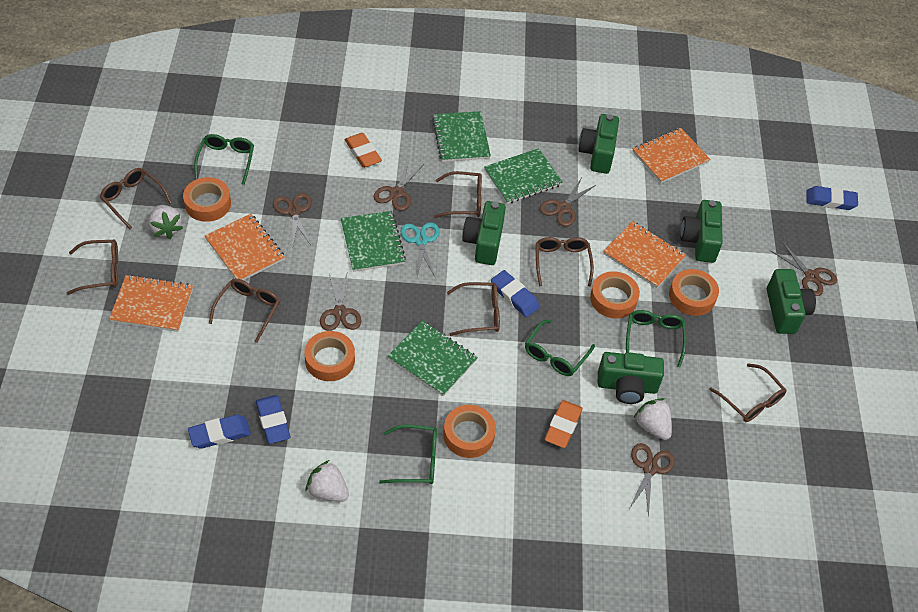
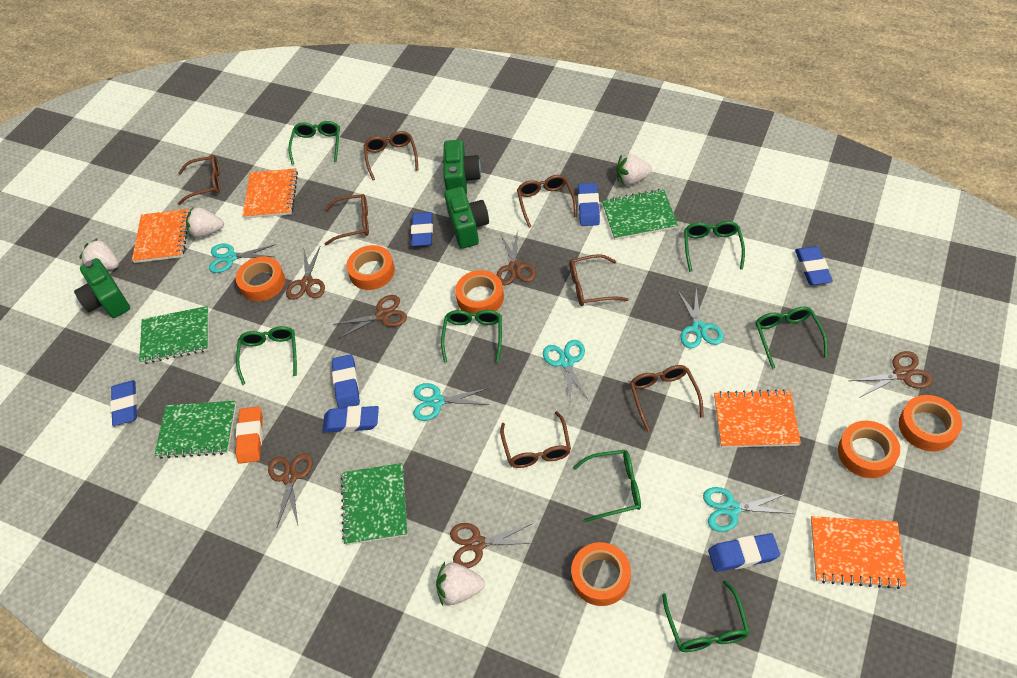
blue eraser: [188,415,251,449] [256,395,290,444] [491,270,540,317] [806,186,858,210] = 4 -> [110,380,137,426] [322,406,379,433] [332,354,360,408] [411,212,433,247] [578,183,600,226] [708,533,780,572] [795,246,833,285] = 7
green camera: [462,201,506,265] [578,114,619,174] [598,352,664,404] [680,200,723,263] [767,269,816,334] = 5 -> [74,258,130,318] [444,140,481,195] [444,187,489,249] = 3
green glasses: [194,134,254,185] [379,425,437,484] [525,319,595,376] [626,310,686,367] = 4 -> [236,326,297,385] [288,121,340,165] [441,310,502,363] [573,450,641,522] [662,580,750,652] [684,221,745,272] [756,306,828,369] = 7
orange eraser: [345,133,382,168] [544,400,583,448] = 2 -> [235,407,263,464] = 1
orange tape: [183,177,231,222] [305,331,355,381] [443,405,496,458] [590,271,640,318] [669,269,719,316] = 5 -> [236,257,285,301] [346,245,395,290] [455,270,504,317] [571,542,631,606] [838,421,900,478] [899,395,962,451] = 6
turquoise scissors: [400,222,440,277] = 1 -> [209,243,276,273] [413,383,489,421] [543,340,590,402] [678,288,724,349] [703,487,793,532] = 5
white strawberry: [149,205,183,239] [306,460,349,502] [633,398,672,440] = 3 -> [80,238,119,270] [186,207,224,238] [436,562,485,605] [616,154,652,185] = 4

